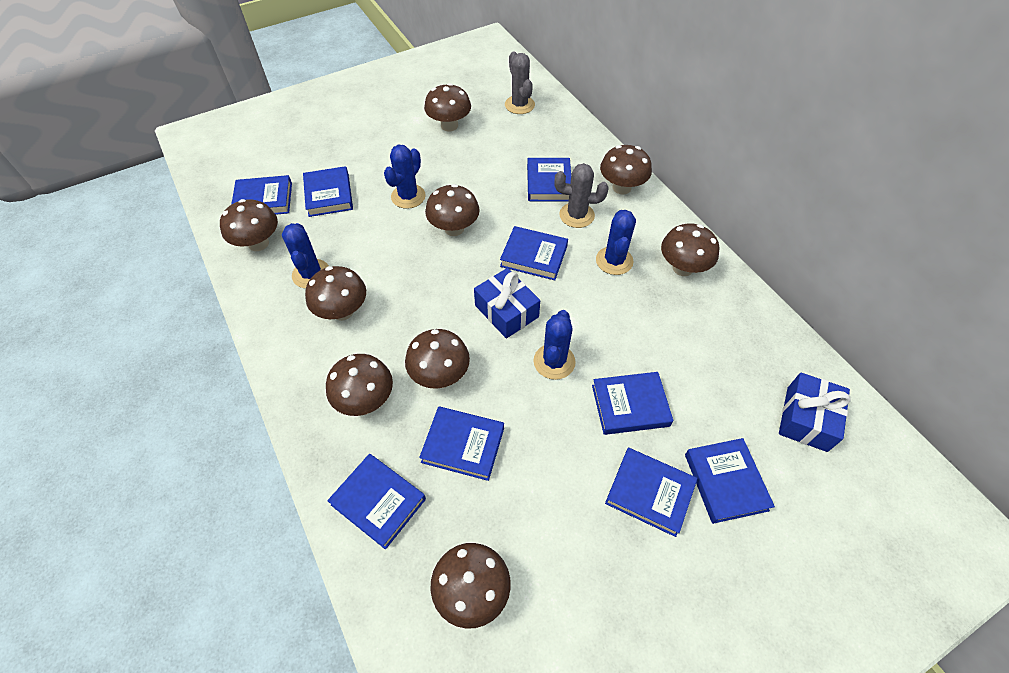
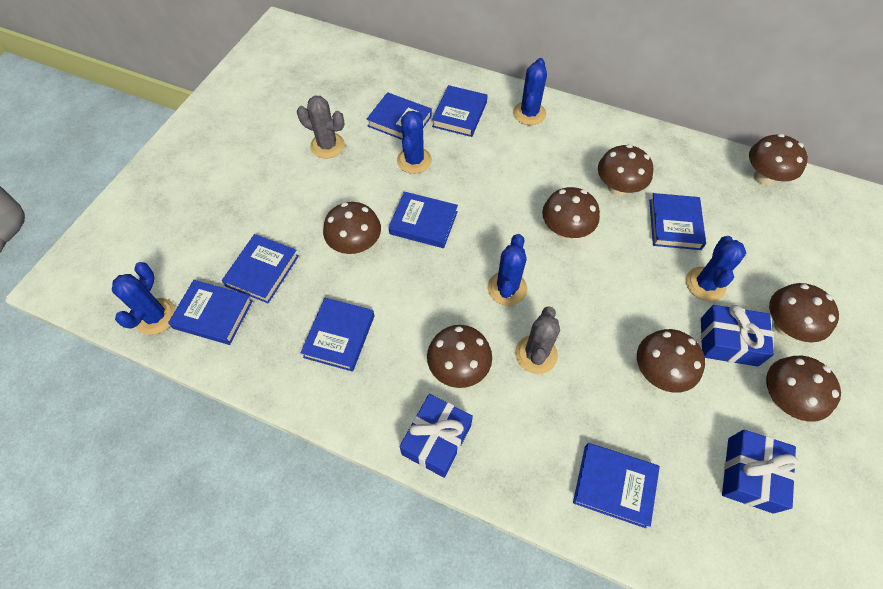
blue book: [231,175,292,215] [303,166,353,217] [327,454,426,549] [419,406,504,481] [500,226,568,280] [527,158,571,202] [592,372,673,435] [605,448,697,537] [685,438,775,524] = 9 -> [168,280,253,345] [222,234,299,303] [300,298,374,372] [367,92,432,140] [389,192,458,248] [432,85,488,137] [573,443,660,528] [649,193,706,250] = 8
blue cactus: [282,223,329,289] [384,145,426,209] [534,310,576,380] [596,210,636,275] = 4 -> [112,262,176,335] [397,111,432,174] [487,234,527,306] [513,58,547,125] [686,236,746,301] = 5
blue gift: [474,268,540,339] [779,373,851,452] = 2 -> [400,394,473,478] [701,305,774,367] [722,430,798,514] = 3
brown mushroom: [220,199,278,251] [305,266,366,321] [326,354,393,416] [405,329,470,389] [424,83,471,131] [425,184,480,236] [430,543,511,629] [600,145,652,195] [661,223,719,276] = 9 -> [323,202,381,254] [427,325,492,388] [542,187,600,239] [598,144,653,196] [637,329,705,393] [749,134,808,185] [766,356,841,422] [769,283,839,342] = 8

